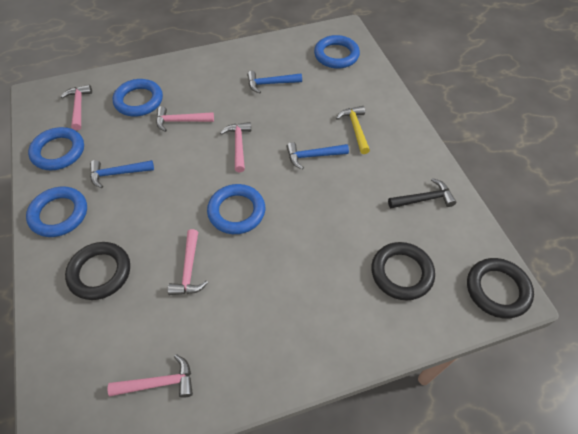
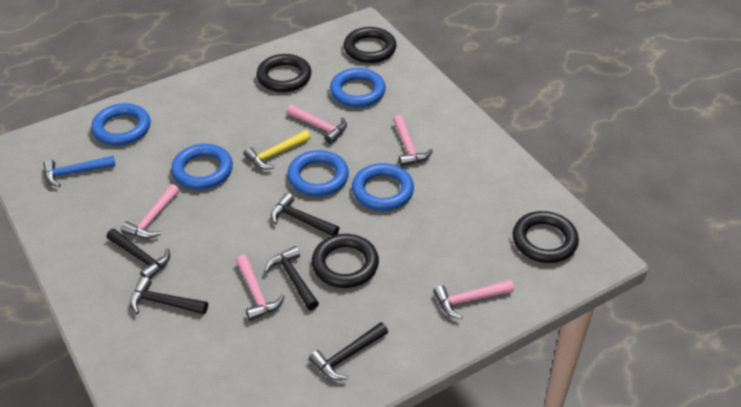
black hammer: [388,178,456,208] = 1 -> [107,229,170,279] [130,277,208,314] [265,246,319,310] [271,193,339,236] [309,322,388,380] = 5
black ring: [65,242,130,300] [371,242,435,300] [467,258,534,319] = 3 -> [257,54,311,92] [312,234,379,288] [344,27,397,63] [513,211,579,263] = 4
blue hammer: [90,160,154,188] [247,71,302,93] [287,142,349,169] = 3 -> [43,156,116,187] = 1

